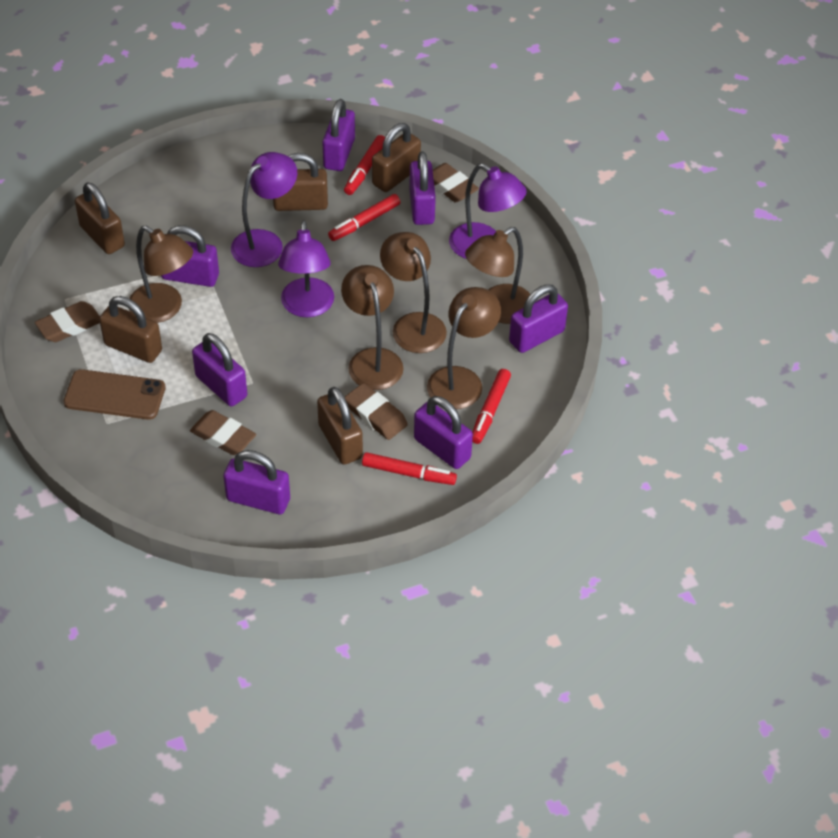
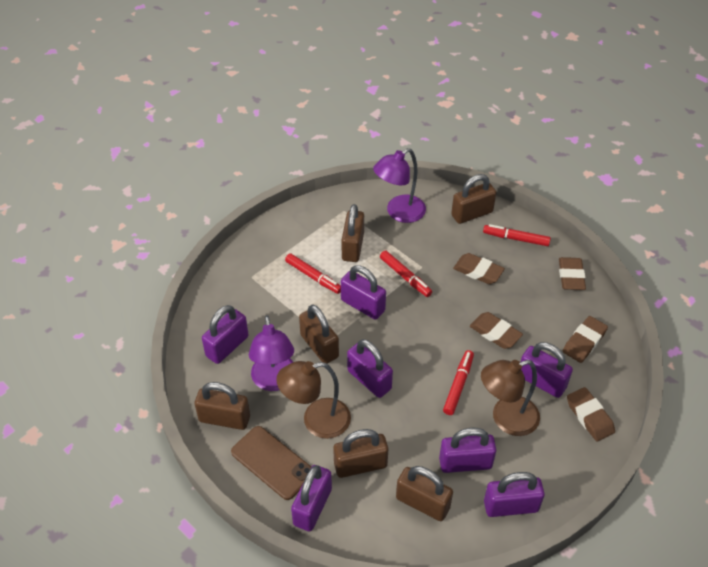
brown eraser: [35,301,100,342] [190,410,256,455] [344,383,408,440] [433,163,479,203] = 4 -> [453,253,505,284] [470,312,523,349] [559,257,586,290] [563,316,608,363] [567,387,615,441] = 5
brown lamp: [129,226,193,323] [341,265,404,390] [380,232,447,353] [427,287,501,409] [465,227,530,324] = 5 -> [276,361,351,439] [481,360,540,436] = 2
brown padlock: [75,182,125,254] [99,296,162,363] [273,153,328,211] [317,387,363,465] [372,123,421,192] = 5 -> [195,382,250,430] [299,305,339,364] [333,429,388,478] [341,204,364,262] [396,466,453,521] [451,174,496,224] = 6
purple lamp: [231,152,297,267] [278,220,334,317] [449,163,527,259] = 3 -> [249,315,294,391] [373,148,426,223] = 2

